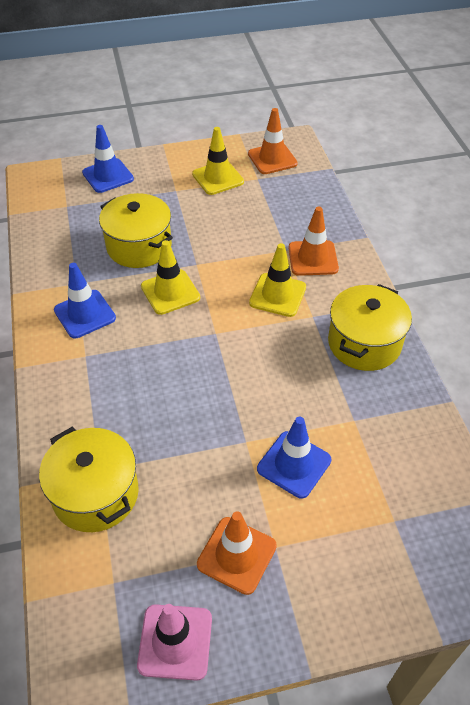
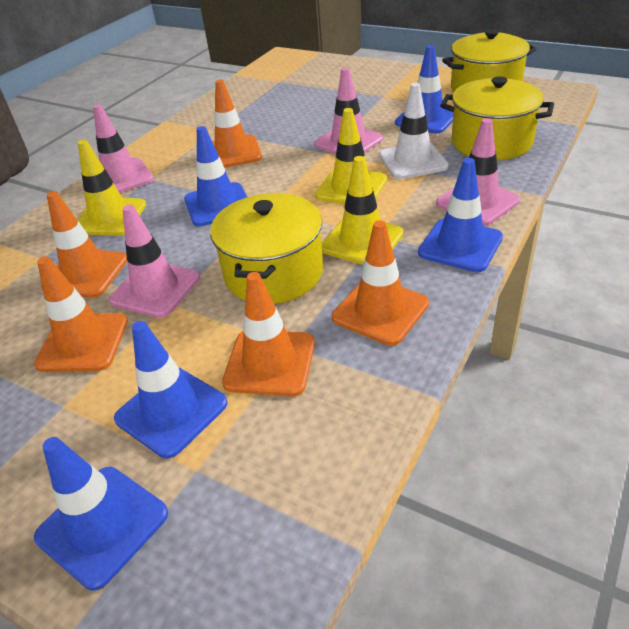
blue traffic cone: [54,263,116,338] [82,125,134,193] [257,417,331,498] = 3 -> [34,437,168,590] [114,321,228,458] [184,126,247,227] [395,45,453,134] [418,158,503,272] = 5
orange traffic cone: [197,512,277,595] [248,108,298,174] [289,206,339,276] = 3 -> [34,256,128,372] [41,191,127,298] [212,79,262,168] [222,272,315,397] [332,220,429,346] = 5
pink traffic cone: [137,604,212,681] = 1 -> [93,104,154,193] [109,205,200,318] [314,67,383,155] [436,118,520,226] = 4
white traffic cone: none = 0 -> [379,83,449,179] = 1

